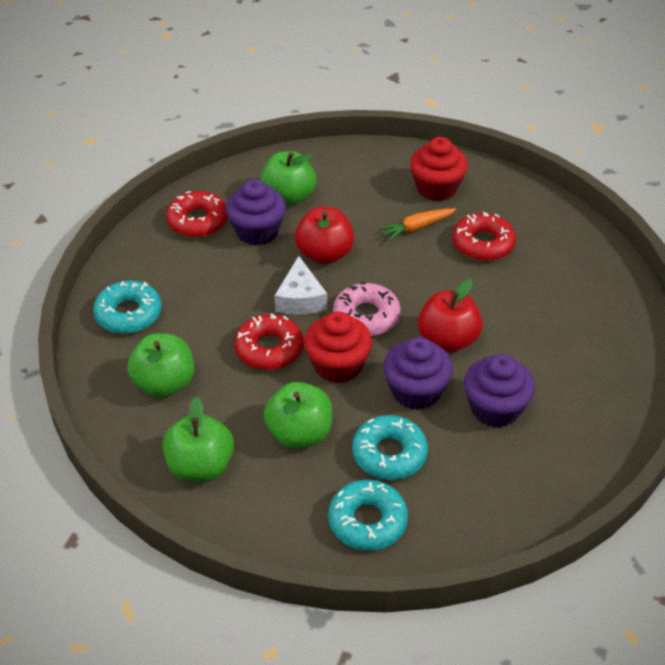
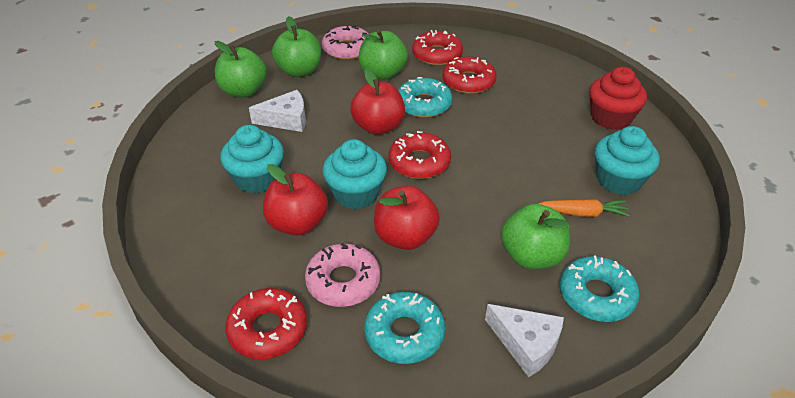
pink donut: [333,282,401,336] = 1 -> [305,243,380,307] [322,25,369,60] = 2
purple cupcake: [226,179,286,246] [383,337,453,410] [464,354,535,428] = 3 -> none = 0
red apple: [295,207,354,264] [418,279,483,353] = 2 -> [263,164,328,236] [350,68,405,135] [374,186,440,250] = 3
red cupcake: [304,312,372,383] [410,137,468,201] = 2 -> [589,67,647,130] = 1
red donut: [166,191,228,238] [234,313,304,370] [452,212,516,261] = 3 -> [225,288,307,359] [389,131,451,179] [412,30,463,66] [443,56,497,94] = 4
turquoise cupcake: none = 0 -> [220,125,284,193] [323,139,387,209] [595,126,660,195] = 3
white cheese: [274,256,327,314] = 1 -> [249,90,306,132] [485,304,564,377] = 2

